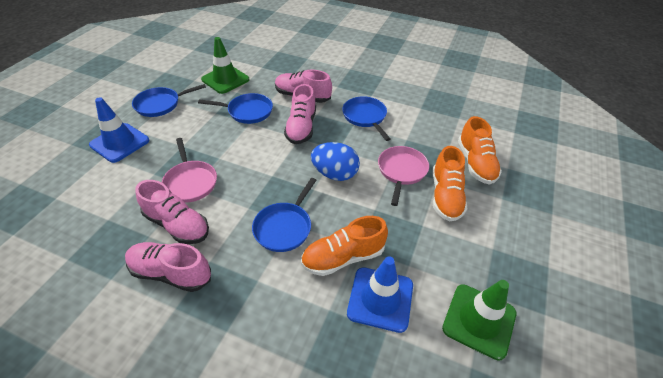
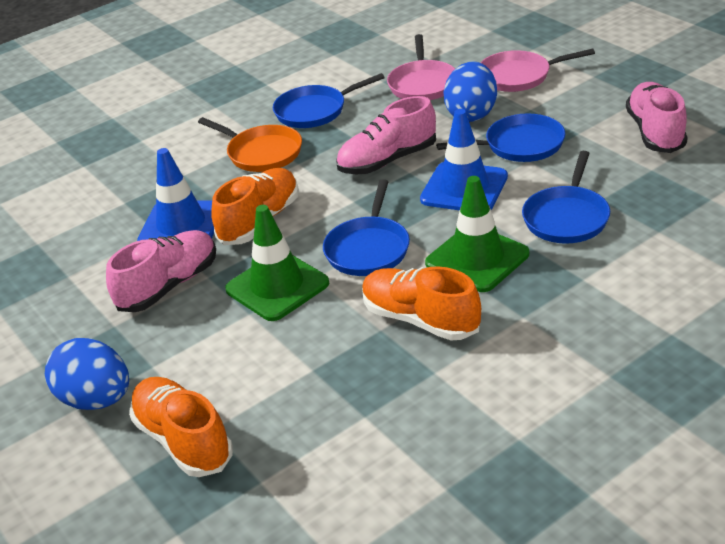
blue egg: [311,142,360,181] = 1 -> [45,338,129,410] [443,61,497,122] = 2
orange pan: none = 0 -> [198,117,302,172] = 1
pink shoe: [125,242,211,292] [135,180,209,244] [275,70,332,103] [284,84,316,144] = 4 -> [106,230,216,312] [336,96,436,174] [626,82,688,153] = 3

